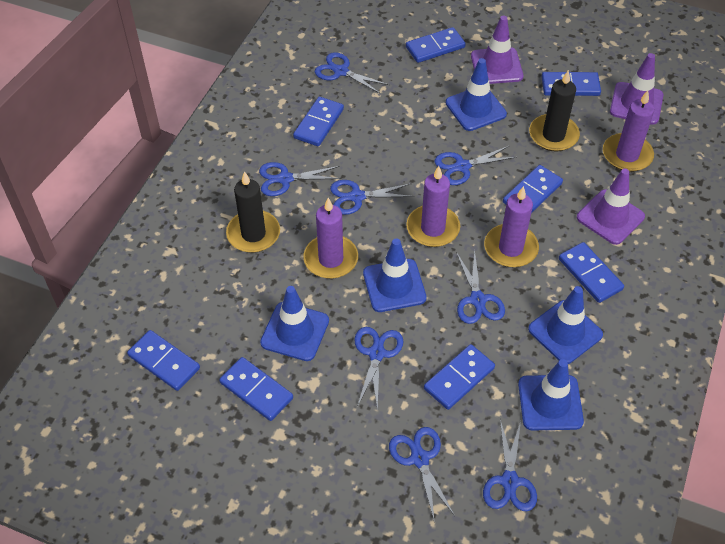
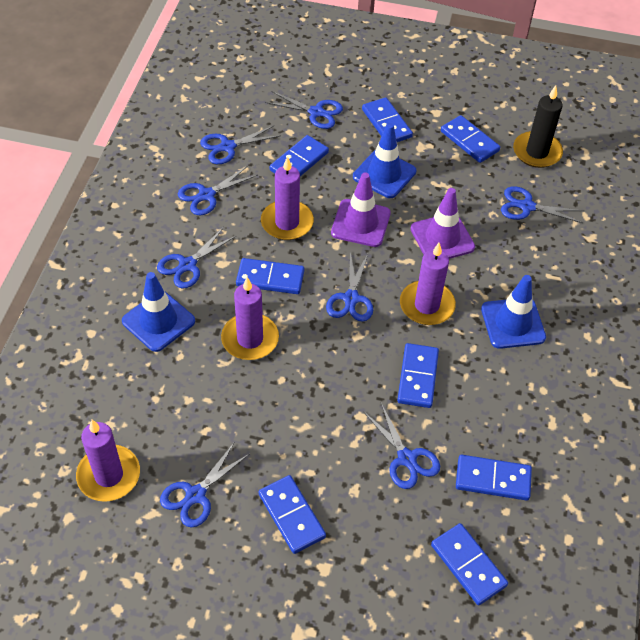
black candle: [226,171,280,253] [529,70,580,152] = 2 -> [513,86,563,168] = 1
blue traffic cone: [260,286,329,361] [363,238,426,312] [446,58,507,131] [518,359,584,430] [528,286,603,364] = 5 -> [122,272,195,352] [353,123,416,198] [481,275,546,349] = 3
purple traffic cone: [471,16,523,84] [577,168,645,245] [610,53,663,125] = 3 -> [331,173,391,247] [411,188,475,259] = 2

